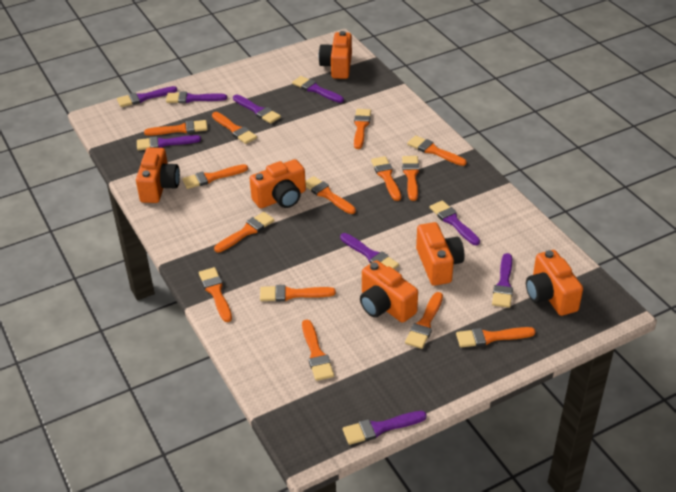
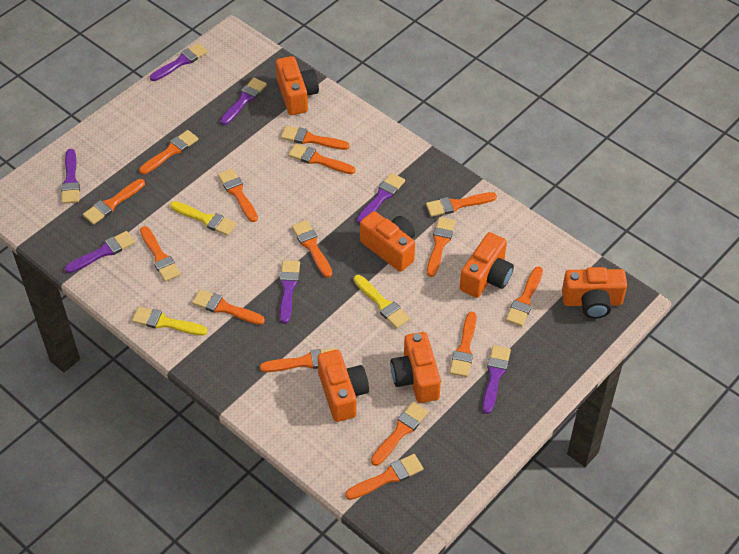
orange brush: [144,120,208,136] [182,164,248,189] [199,267,232,322] [212,112,257,144] [214,212,275,252] [260,285,336,302] [302,320,334,381] [305,176,356,214] [354,109,371,149] [371,156,401,201] [402,156,419,201] [405,292,443,349] [407,135,467,166] [456,327,536,348] = 14 -> [83,179,145,225] [139,130,198,174] [140,226,181,282] [192,289,265,325] [218,168,258,222] [260,348,336,372] [281,126,350,150] [288,143,356,174] [292,220,332,278] [345,454,424,500] [371,402,428,466] [426,192,497,217] [427,217,456,277] [449,312,477,377] [506,266,543,326] = 15
purple brush: [117,86,177,107] [137,135,201,151] [166,91,227,103] [233,94,281,124] [292,76,344,103] [340,233,399,269] [343,411,427,445] [430,200,480,245] [492,253,513,308] = 9 -> [61,149,80,204] [65,231,135,273] [150,43,208,81] [220,78,267,125] [280,260,300,324] [357,173,405,224] [482,345,511,414] = 7
yellow brush: none = 0 -> [132,307,208,336] [170,201,236,236] [354,275,410,329] = 3

